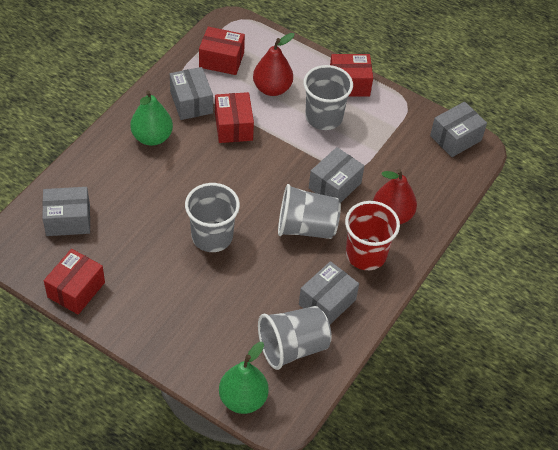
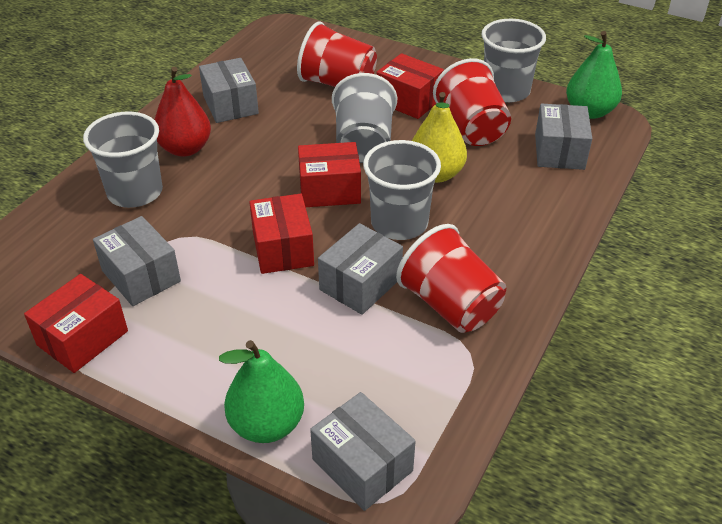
red cup: [345,201,400,270] = 1 -> [297,22,377,87] [396,224,506,333] [433,58,511,146] = 3
red pear: [253,33,294,96] [373,169,417,224] = 2 -> [154,67,211,157] = 1
yellow pear: none = 0 -> [412,92,467,183] = 1

